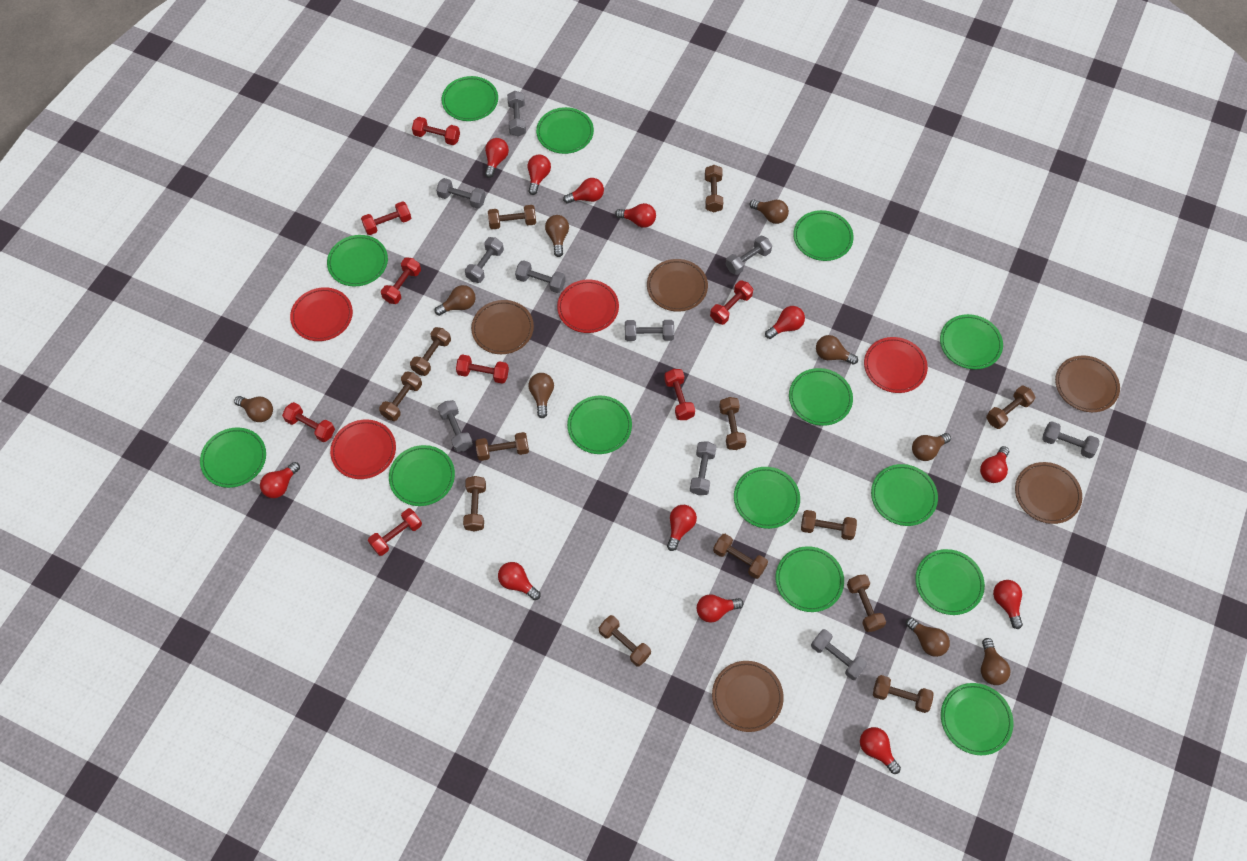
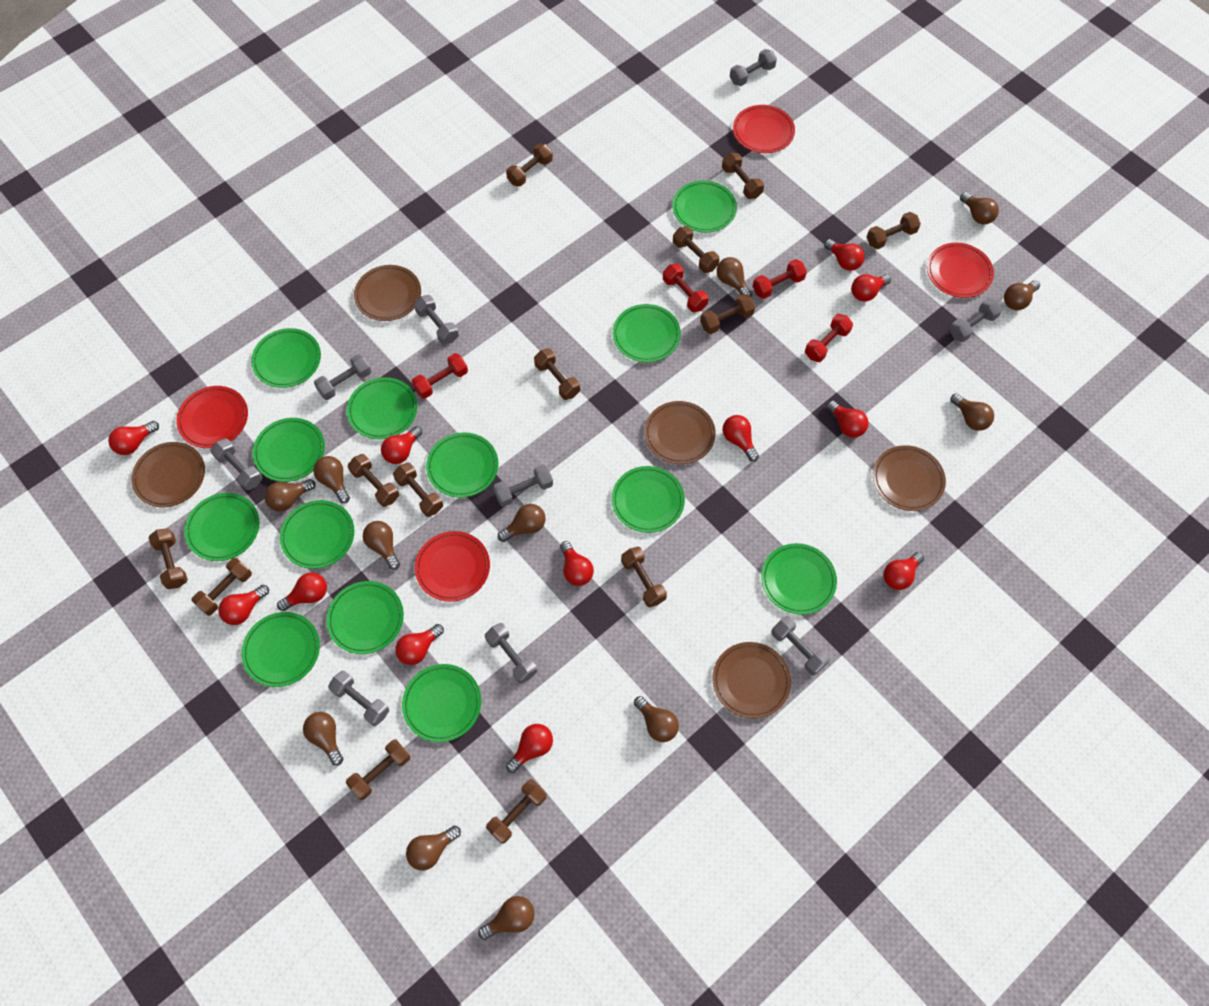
brown light bulb: [234,396,273,422] [435,285,475,316] [529,373,554,419] [545,215,569,257] [750,200,789,224] [816,335,858,365] [906,618,950,657] [912,433,951,461] [981,638,1010,685] = 9 -> [264,479,316,511] [303,712,343,766] [313,456,350,504] [363,521,400,570] [406,825,461,870] [478,896,535,940] [498,504,546,542] [634,696,679,742] [717,257,752,297] [951,393,994,431] [960,192,999,225] [1004,280,1040,310] = 12
green plate: [200,428,266,488] [327,235,388,286] [389,445,455,506] [442,76,498,121] [536,107,594,154] [567,395,632,454] [734,467,800,529] [776,546,844,612] [789,368,853,426] [793,210,854,261] [871,464,938,526] [915,549,985,615] [940,314,1003,369] [941,683,1014,755] = 14 -> [185,493,260,561] [242,612,320,687] [251,328,321,388] [253,418,325,482] [280,500,354,569] [327,581,404,654] [347,377,417,439] [402,664,481,742] [426,432,498,498] [612,466,685,533] [613,304,681,362] [672,180,737,233] [761,543,837,615] = 13
grey dumbbell: [436,178,486,209] [437,400,473,452] [465,237,504,283] [507,91,526,137] [515,260,566,293] [625,320,674,341] [690,441,717,495] [725,235,772,275] [811,629,867,680] [1042,421,1099,459] = 10 -> [210,439,262,490] [314,354,371,400] [328,671,389,726] [414,295,459,345] [485,623,537,684] [493,464,553,507] [730,49,777,86] [771,616,830,675] [949,298,1002,342] = 9
red dumbbell: [282,402,335,442] [361,201,411,235] [368,508,422,556] [381,257,421,304] [412,117,460,145] [456,354,509,384] [664,369,695,420] [710,280,753,325] = 8 -> [412,353,468,399] [663,264,708,312] [753,259,807,299] [805,314,853,362] = 4

